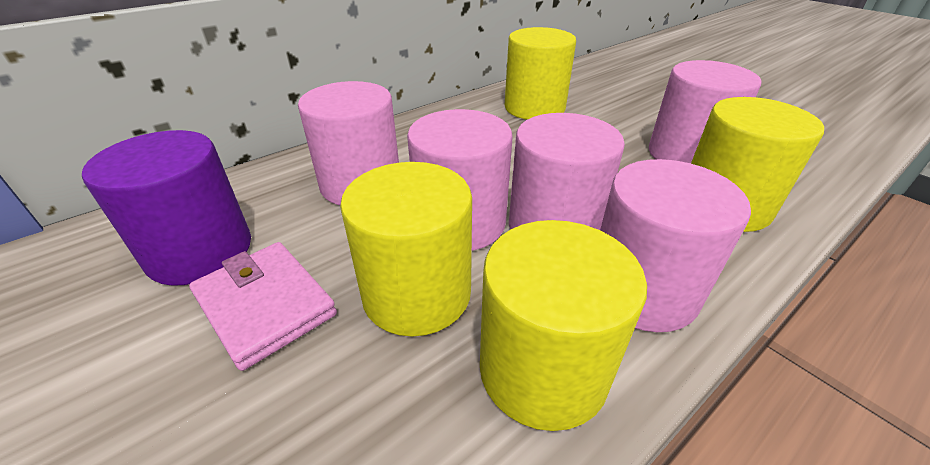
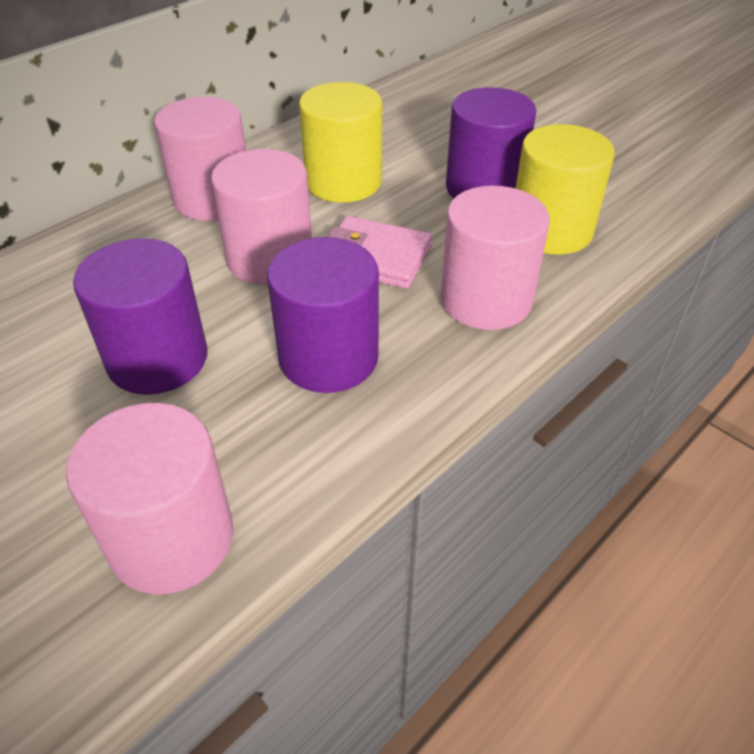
pink cylinder: [298,81,399,205] [407,109,513,251] [509,113,625,230] [600,159,751,332] [649,60,761,163] = 5 -> [66,403,234,594] [154,97,246,221] [211,149,312,285] [440,186,550,330] = 4
purple cylinder: [82,130,251,286] = 1 -> [73,238,208,395] [267,237,379,393] [446,87,536,199] = 3
yellow cylinder: [340,162,472,337] [480,220,647,431] [505,27,576,120] [691,97,824,232] = 4 -> [299,82,382,203] [516,124,614,254] = 2

